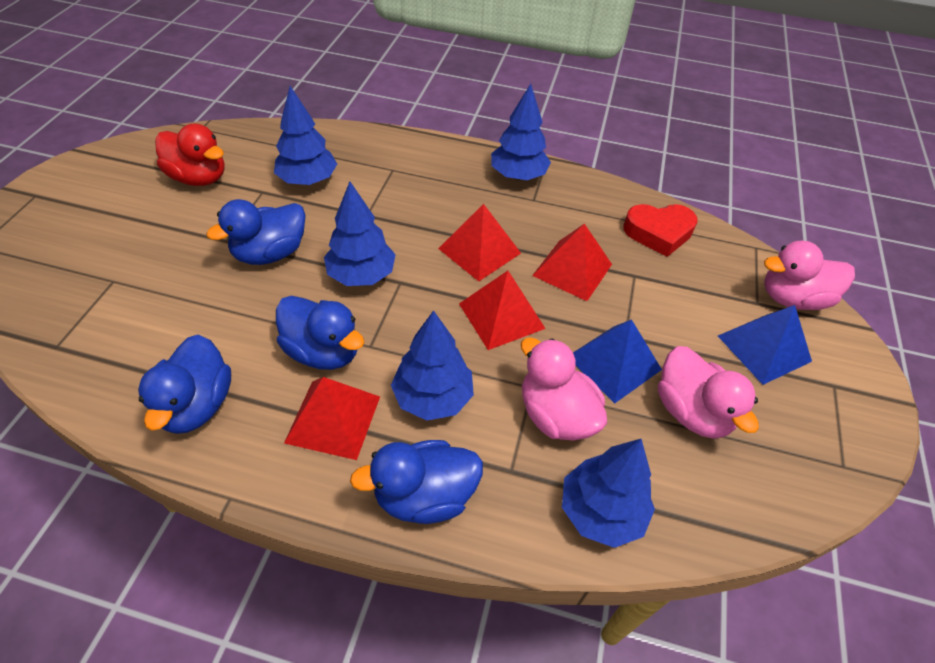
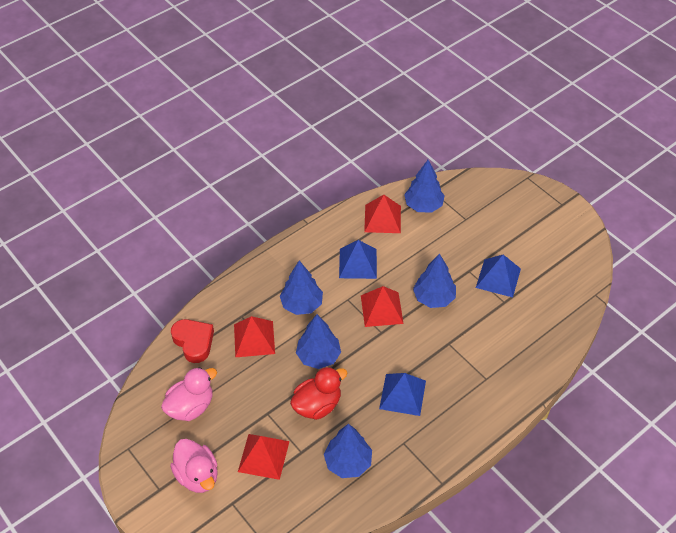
blue duck: [138,335,231,434] [206,199,306,265] [276,296,364,370] [350,440,483,524] = 4 -> none = 0
blue pyramid: [573,319,662,403] [718,305,812,385] = 2 -> [339,240,377,279] [379,373,426,416] [476,255,521,297] = 3
pink duck: [521,337,607,441] [658,346,759,439] [764,241,855,310] = 3 -> [161,367,217,421] [170,439,218,493] = 2

